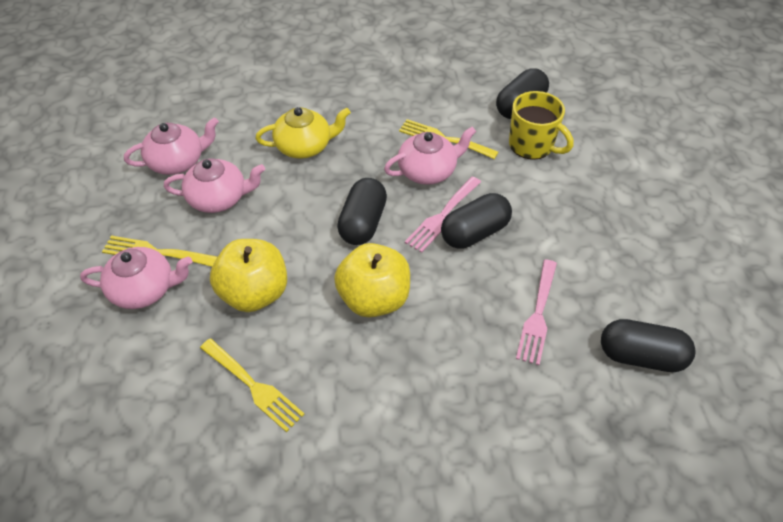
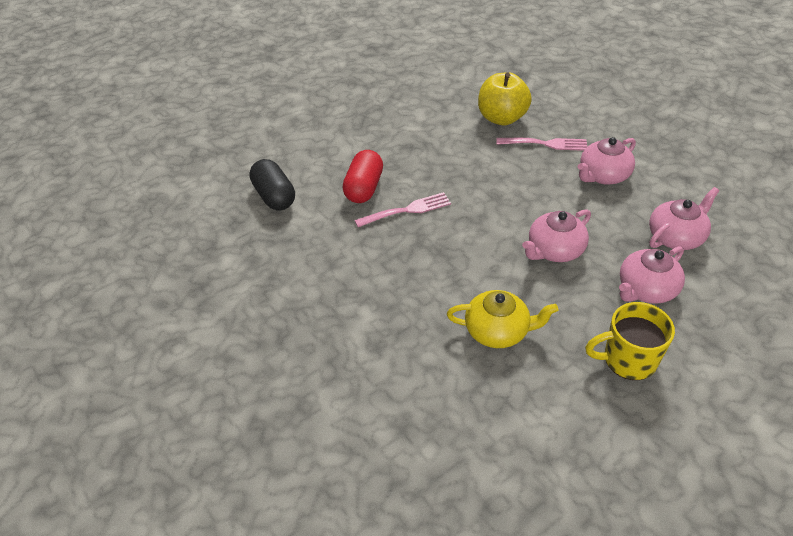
black capsule: [337,178,387,245] [441,193,512,249] [496,68,549,119] [601,319,696,372] = 4 -> [249,159,295,211] = 1
red capsule: none = 0 -> [343,150,383,203] = 1
yellow apple: [210,239,287,312] [334,243,410,317] = 2 -> [478,72,532,125] = 1
yellow fork: [102,236,217,267] [200,339,304,432] [399,119,498,159] = 3 -> none = 0

